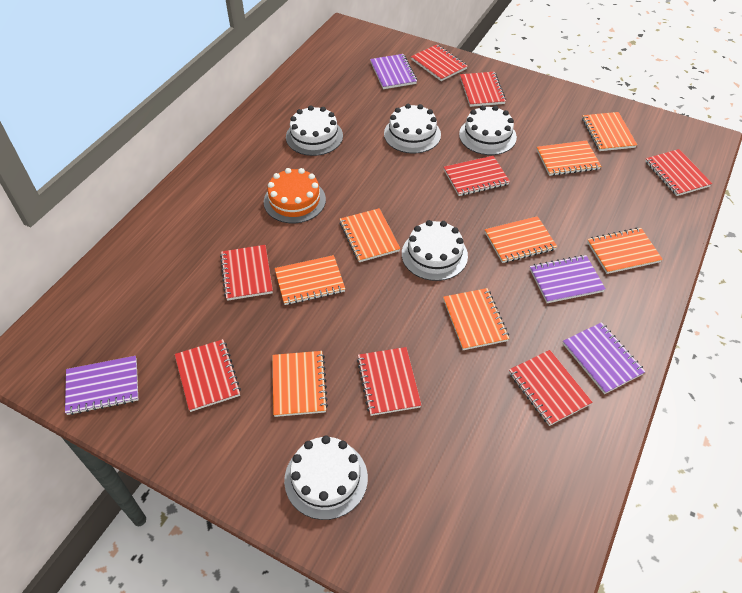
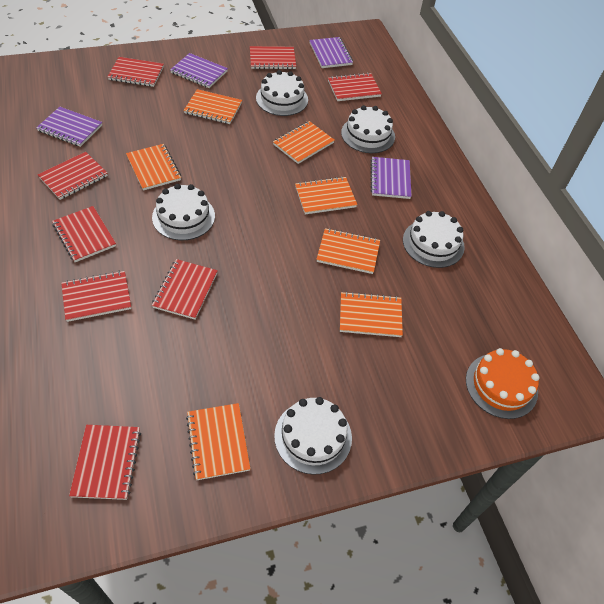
orange notebook: [272,351,328,417] [275,255,345,305] [339,208,400,262] [443,288,510,350] [485,216,557,263] [537,140,601,176] [582,112,637,151] [587,228,663,274] = 8 -> [126,144,181,190] [184,89,242,124] [186,403,250,480] [273,121,335,164] [295,176,357,214] [316,228,380,274] [340,291,403,337] = 7

